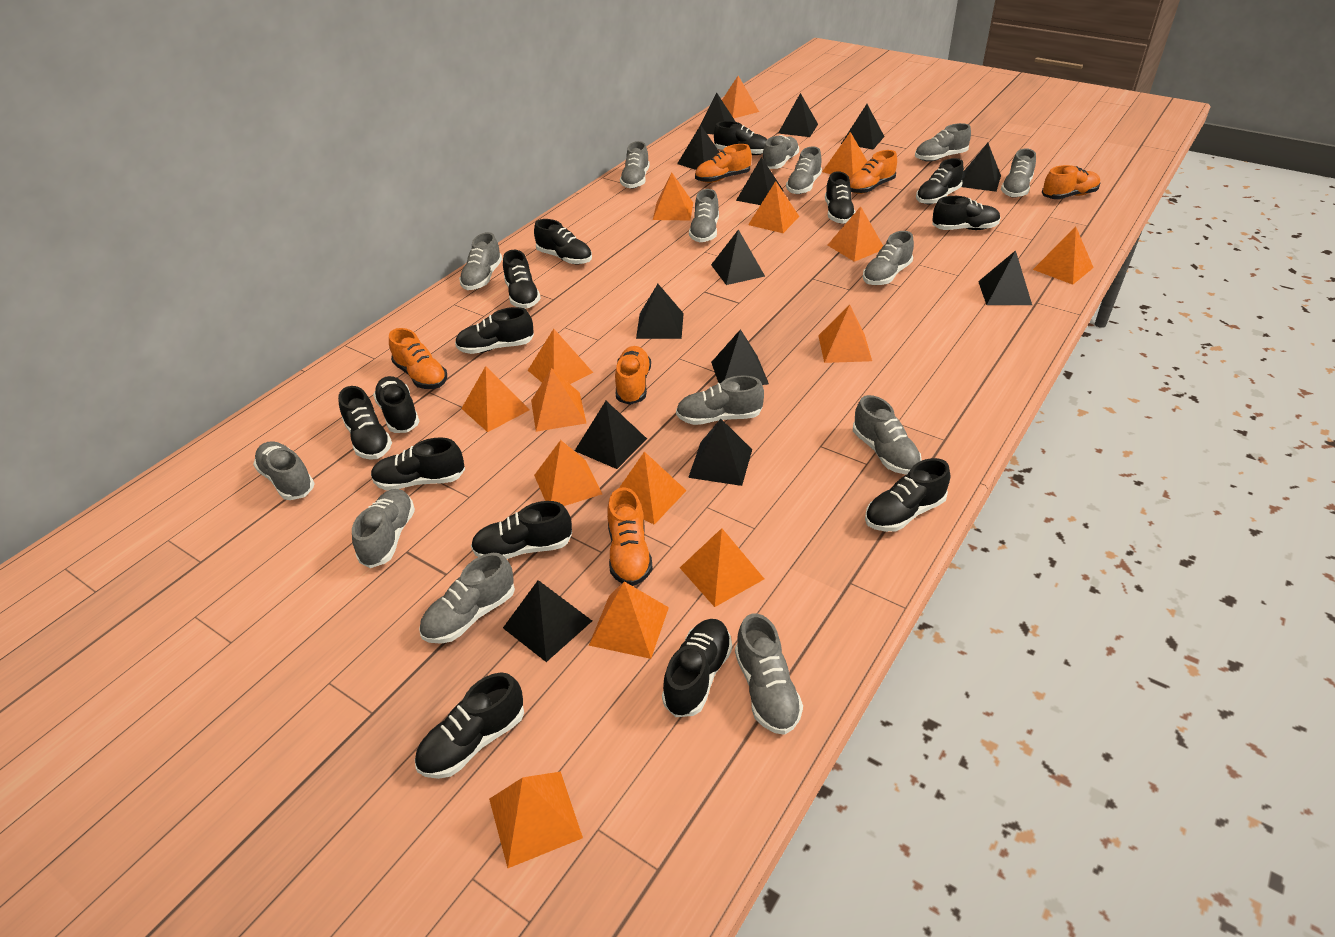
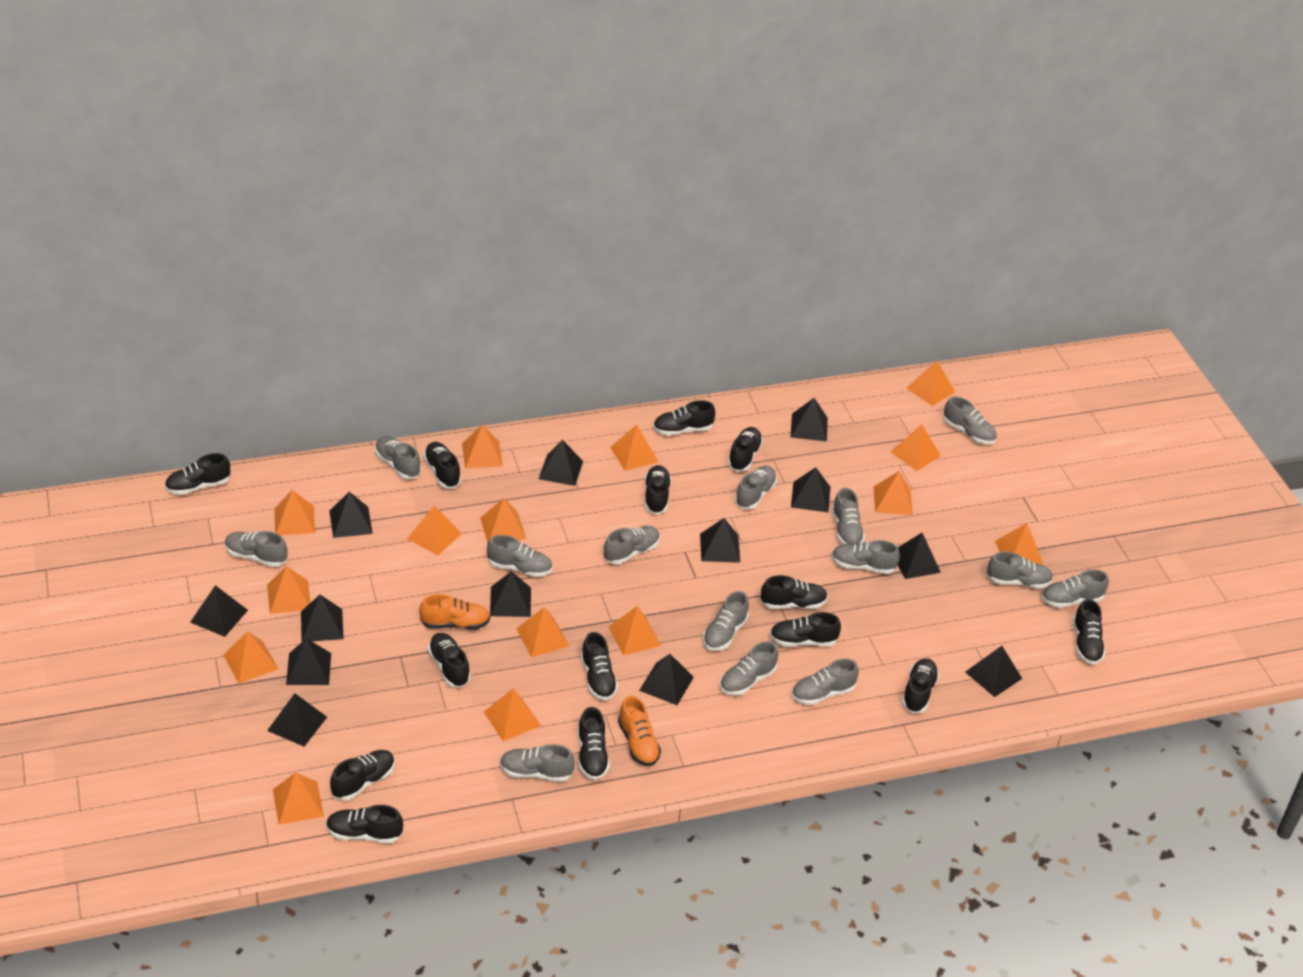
orange shoe: [389,328,447,389] [607,487,653,586] [615,346,651,405] [695,144,752,183] [850,150,897,194] [1042,165,1100,199] = 6 -> [419,594,490,629] [618,696,661,766] = 2

